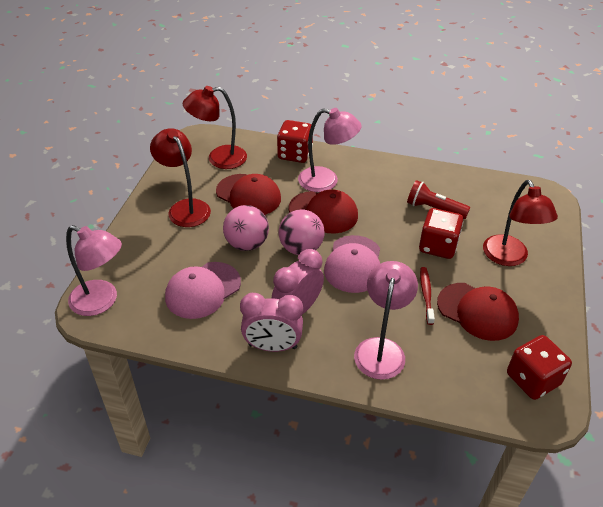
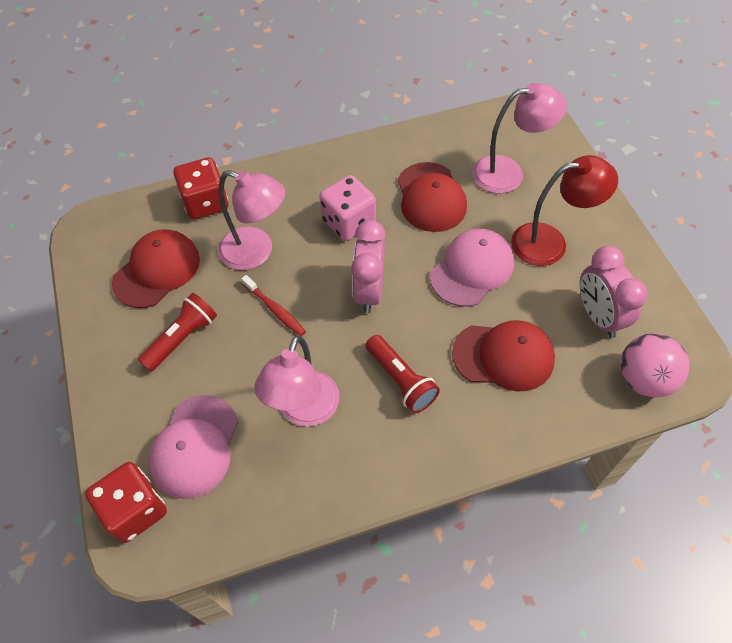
pink ball: [223,205,269,251] [278,209,325,255] = 2 -> [620,333,690,398] = 1
pink dice: none = 0 -> [319,175,376,241] = 1
red dice: [277,120,313,163] [419,208,463,259] [507,335,572,400] = 3 -> [85,462,167,543] [173,157,228,219] = 2
red flashlight: [407,180,470,219] = 1 -> [138,293,217,372] [365,335,440,413] = 2
red lamp: [150,128,211,227] [183,86,247,169] [483,180,558,266] = 3 -> [511,155,618,266] = 1

